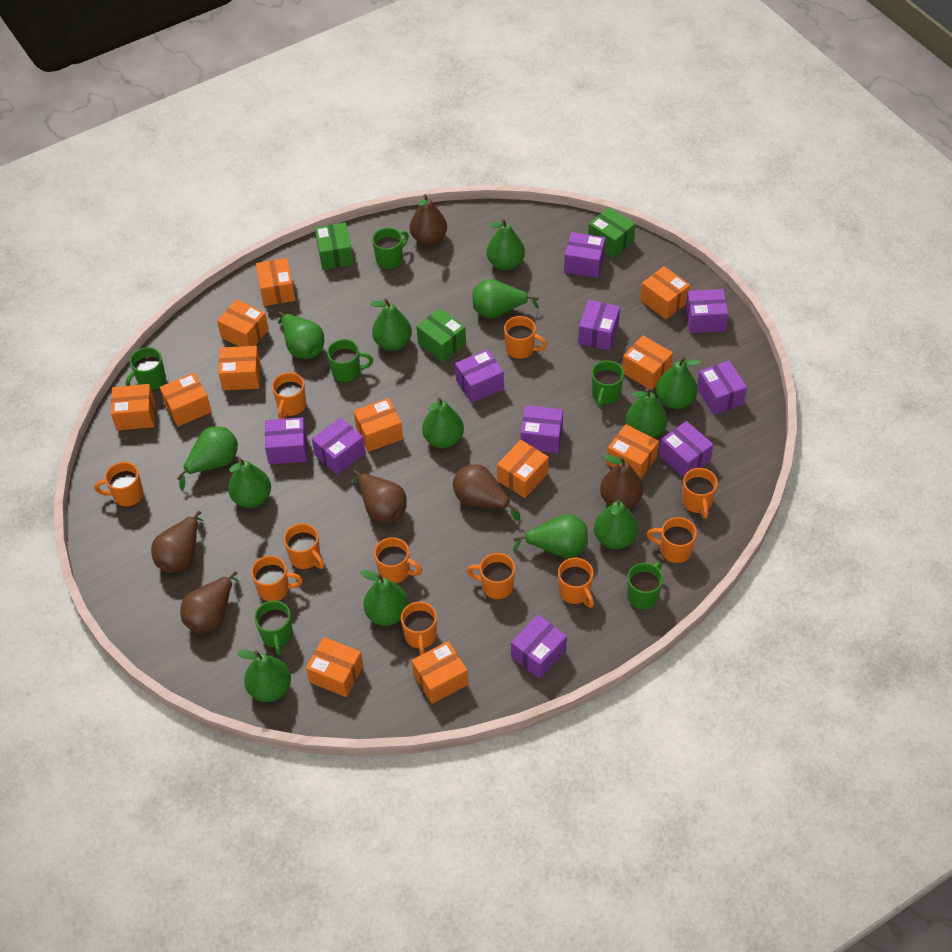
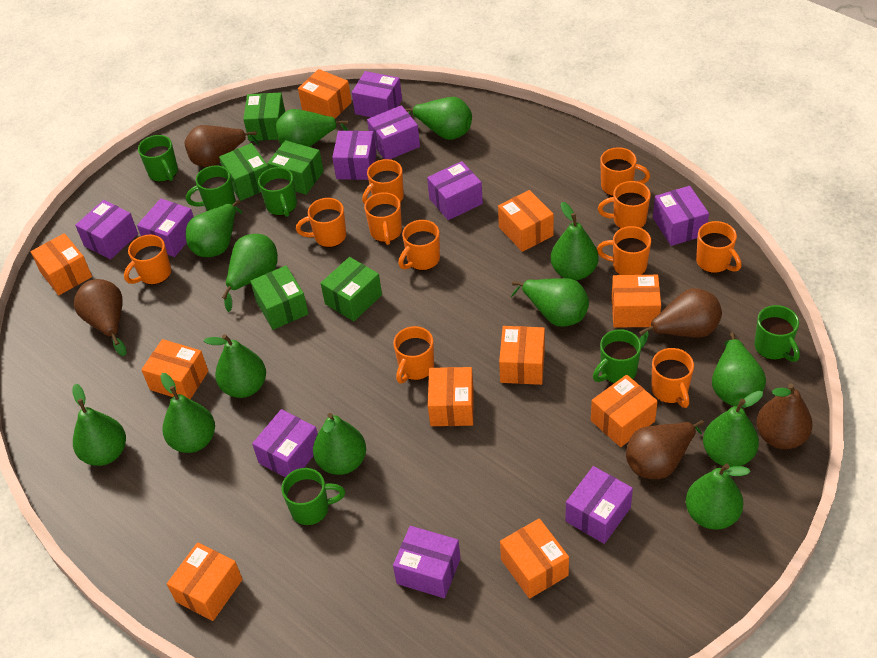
brown pear: [151,511,203,573] [180,571,239,633] [352,470,407,523] [410,194,447,245] [453,464,520,521] [600,455,643,508] = 6 -> [74,279,127,356] [185,125,260,168] [626,420,704,479] [639,288,722,348] [756,383,813,449] = 5
green box: [315,222,353,270] [416,308,466,362] [588,207,636,258] = 3 -> [219,143,269,201] [243,92,285,141] [250,266,309,330] [267,140,324,195] [320,257,382,321] = 5
orange box: [111,384,155,431] [160,373,212,427] [217,299,269,347] [218,346,261,390] [256,258,295,306] [306,637,363,697] [354,398,403,452] [412,641,468,704] [497,440,549,498] [606,424,659,479] [622,335,673,390] [640,266,690,319] = 12 -> [31,233,92,295] [141,339,208,399] [167,542,243,621] [298,69,352,118] [428,367,474,426] [498,190,554,252] [499,326,545,385] [500,518,569,599] [591,375,658,447] [611,275,661,328] = 10

